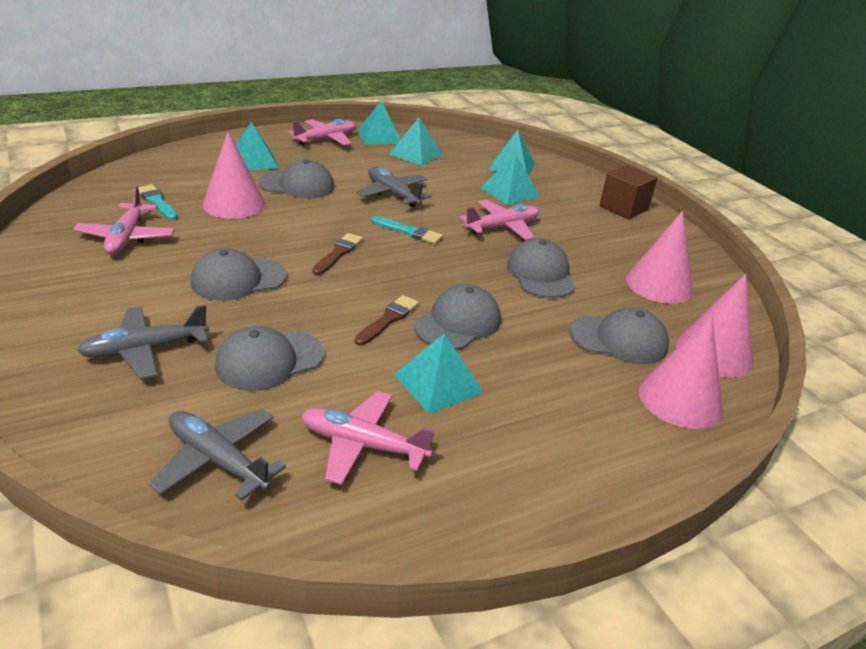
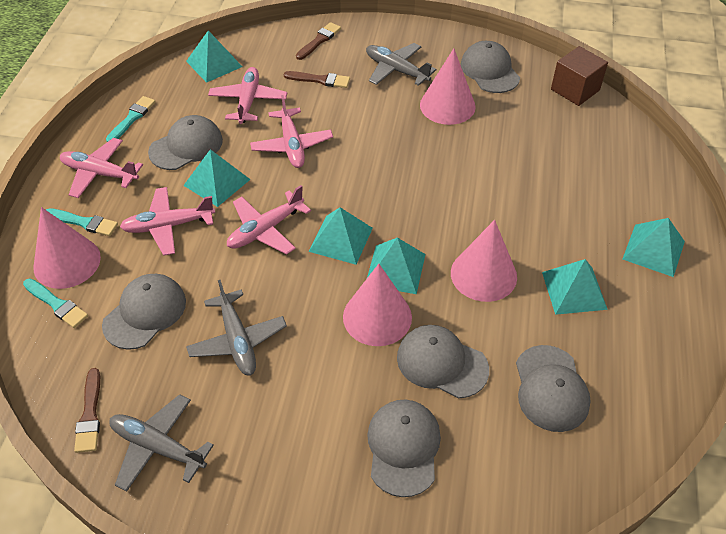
brown brush: [312,233,363,275] [355,295,419,346] = 2 -> [74,368,100,453] [284,71,350,88] [296,22,341,60] = 3
pink plane: [73,185,175,255] [288,119,356,146] [301,391,435,485] [459,200,539,240] = 4 -> [60,138,143,198] [120,187,215,256] [208,67,287,124] [227,185,311,254] [250,95,333,168] = 5
turquoise brush: [138,184,178,220] [371,216,443,244] = 2 -> [23,279,88,328] [46,208,118,236] [106,96,156,142] = 3

